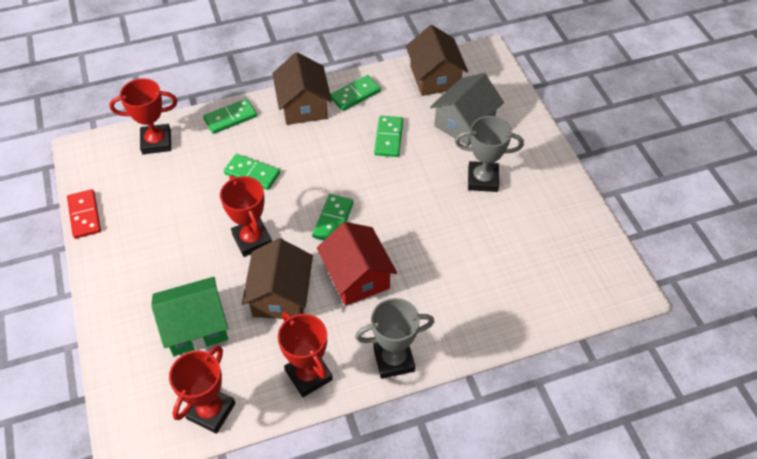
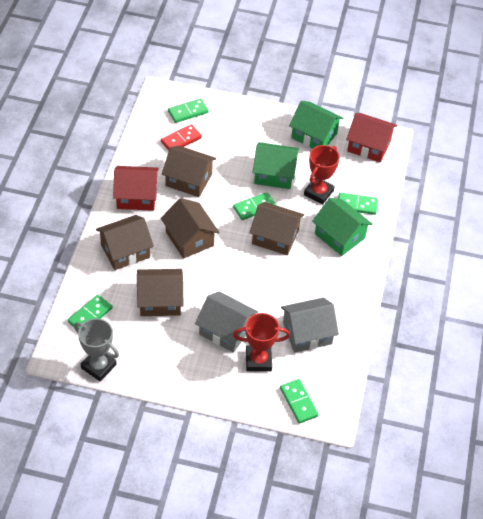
brown house: [242,238,313,319] [272,52,332,125] [406,25,468,96] = 3 -> [96,215,154,270] [137,269,184,316] [161,198,220,258] [162,146,216,197] [250,202,304,255] = 5
green house: [151,277,228,356] = 1 -> [253,142,299,189] [289,101,343,148] [312,198,373,256] = 3
grey house: [430,73,504,146] = 1 -> [195,292,258,353] [281,297,339,353] = 2
grey trophy: [355,298,435,379] [455,116,524,192] = 2 -> [74,318,119,381] = 1
red house: [317,222,397,306] = 1 -> [113,166,159,211] [346,113,397,163] = 2
red trophy: [109,78,178,154] [169,346,235,434] [220,175,272,257] [278,312,333,397] = 4 -> [233,313,290,371] [304,145,340,204] = 2

